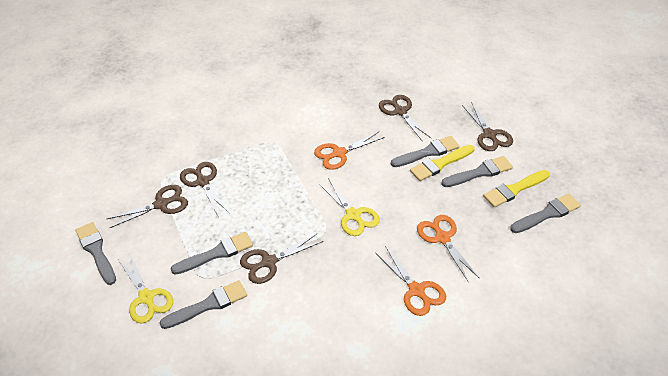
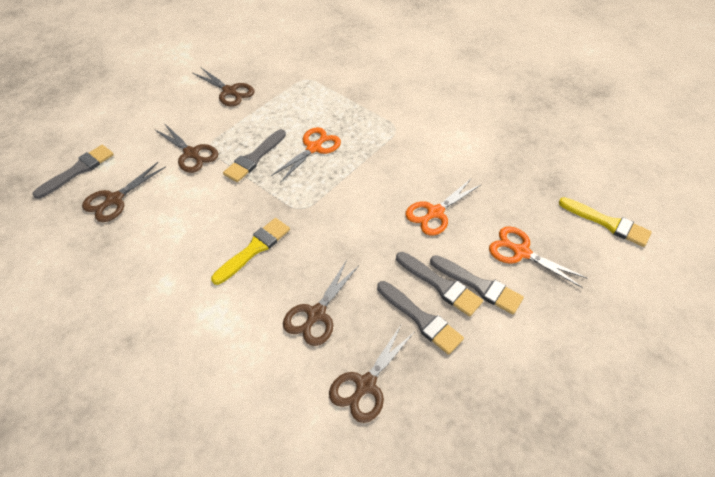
grey brush: [75,222,116,285] [160,280,247,329] [171,232,253,275] [391,136,460,167] [441,156,513,187] [510,194,581,233] = 6 -> [32,145,114,199] [223,129,286,182] [377,281,464,355] [396,252,483,317] [430,255,524,314] = 5
yellow scissors: [119,255,173,324] [319,178,380,236] = 2 -> none = 0

